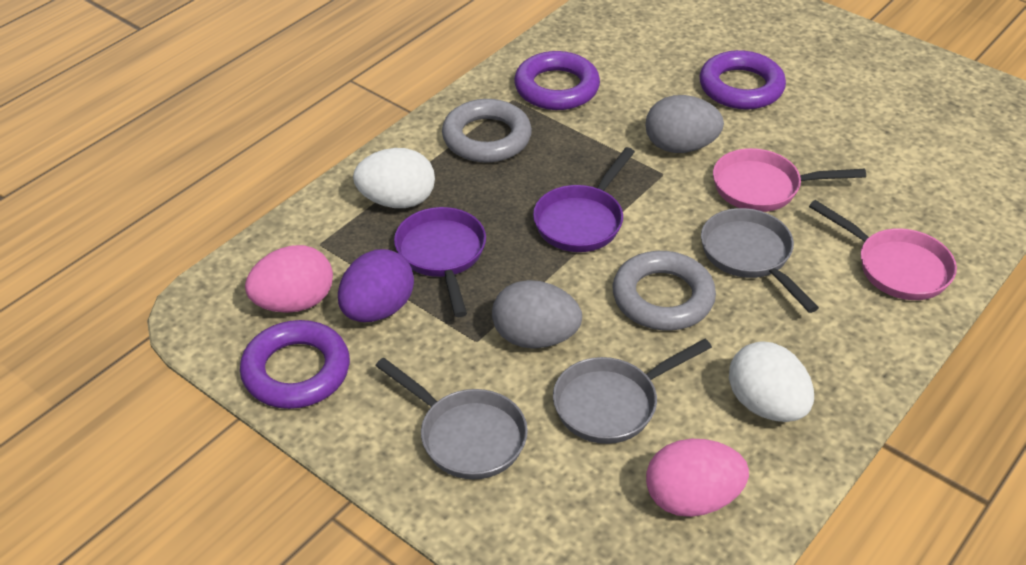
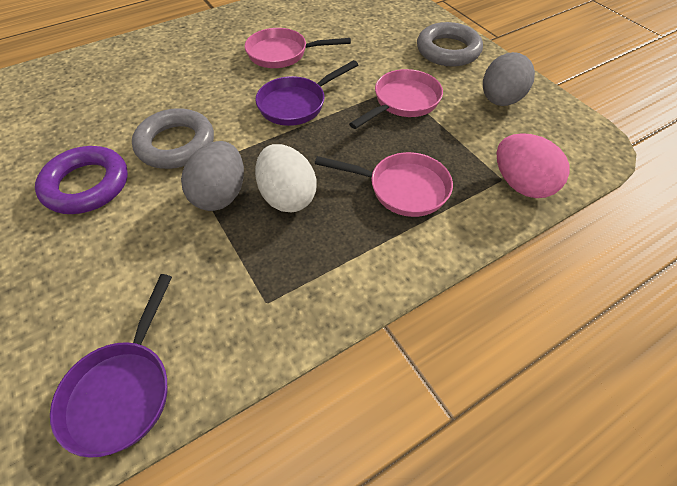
grey pan: [375,358,528,479] [553,339,712,444] [701,208,819,313] = 3 -> none = 0
pink egg: [245,245,333,313] [646,439,749,517] = 2 -> [497,133,570,198] = 1
pink pan: [713,148,866,212] [809,200,957,300] = 2 -> [245,28,351,68] [315,152,453,217] [349,69,443,129] = 3
purple egg: [338,249,414,322] = 1 -> none = 0
purple ring: [240,320,350,409] [514,51,600,110] [699,50,786,110] = 3 -> [35,146,128,214] = 1
white egg: [353,148,435,208] [729,341,814,422] = 2 -> [255,144,317,212] = 1

